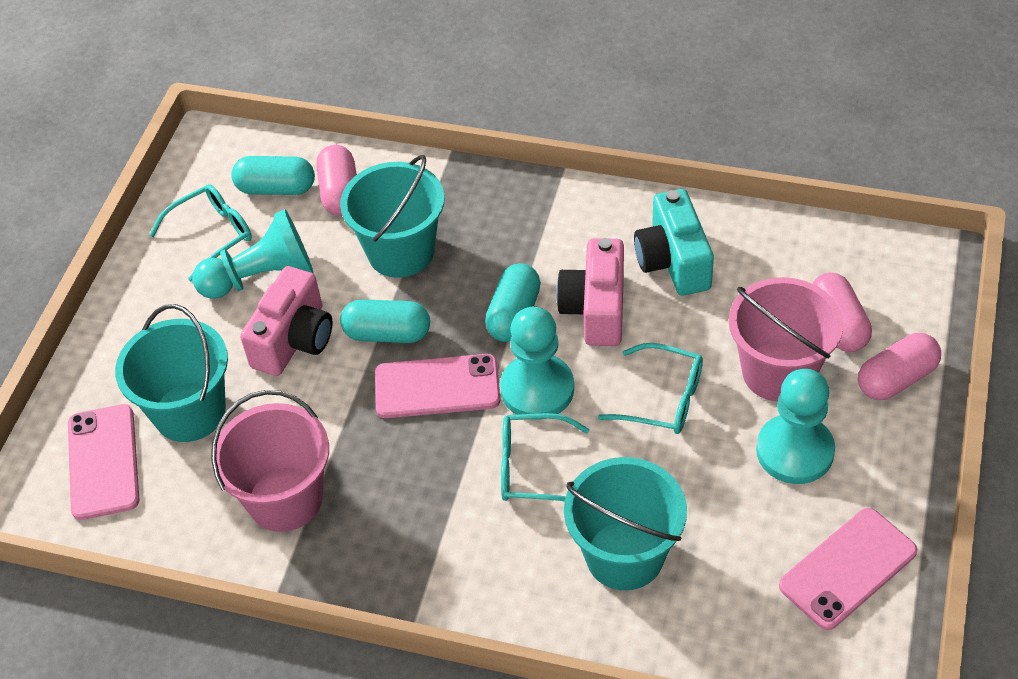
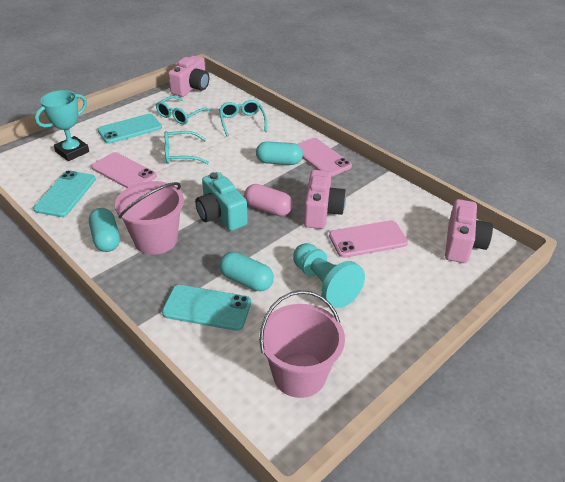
pink camera: [240,266,333,376] [556,238,624,346] = 2 -> [168,56,209,97] [304,170,346,229] [445,199,493,263] = 3
pink capsule: [316,145,357,216] [812,273,872,352] [858,333,941,400] = 3 -> [244,184,293,216] = 1
turquoise bucket: [115,304,228,442] [340,155,445,278] [564,457,687,590] = 3 -> none = 0
turquoise pawn: [192,209,313,299] [500,307,574,420] [756,369,835,484] = 3 -> [293,243,365,308] = 1
turquoise phone: none = 0 -> [33,170,96,217] [98,114,162,144] [162,285,251,331] = 3
turquoise trophy: none = 0 -> [35,90,89,161] = 1

